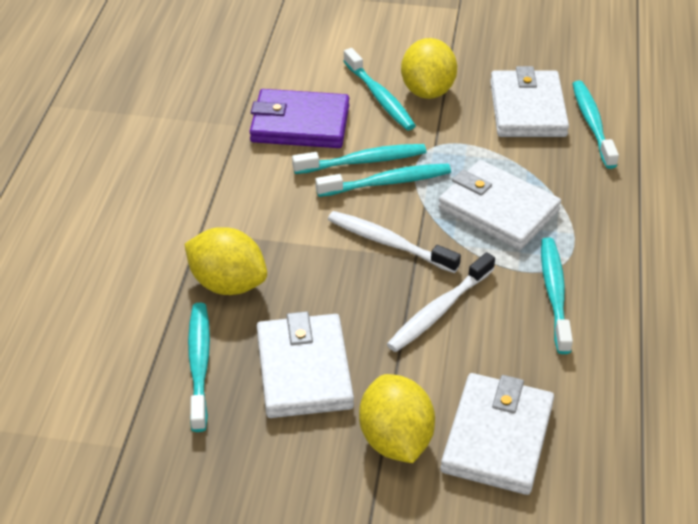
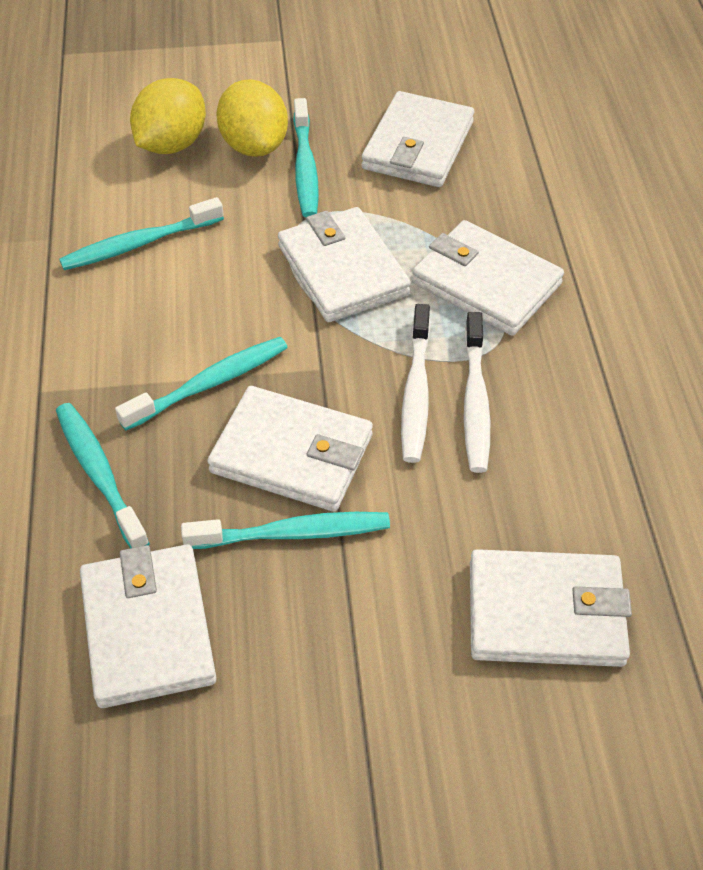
purple wallet: [249,89,349,148] = 1 -> none = 0
turquoise toothbrush: [188,303,210,432] [292,144,426,174] [315,164,451,197] [343,48,416,130] [541,237,573,354] [572,80,619,169] = 6 -> [56,403,150,548] [59,197,224,270] [115,337,288,430] [181,512,390,549] [293,98,319,217] = 5
white wallet: [257,311,354,418] [438,160,561,250] [441,373,554,495] [490,66,569,137] = 4 -> [80,544,217,708] [207,386,373,512] [278,207,411,322] [361,91,474,187] [412,220,564,336] [470,549,632,667] = 6
yellow lemon: [184,227,267,295] [359,374,435,463] [401,38,457,99] = 3 -> [130,78,206,154] [216,79,288,157] = 2

